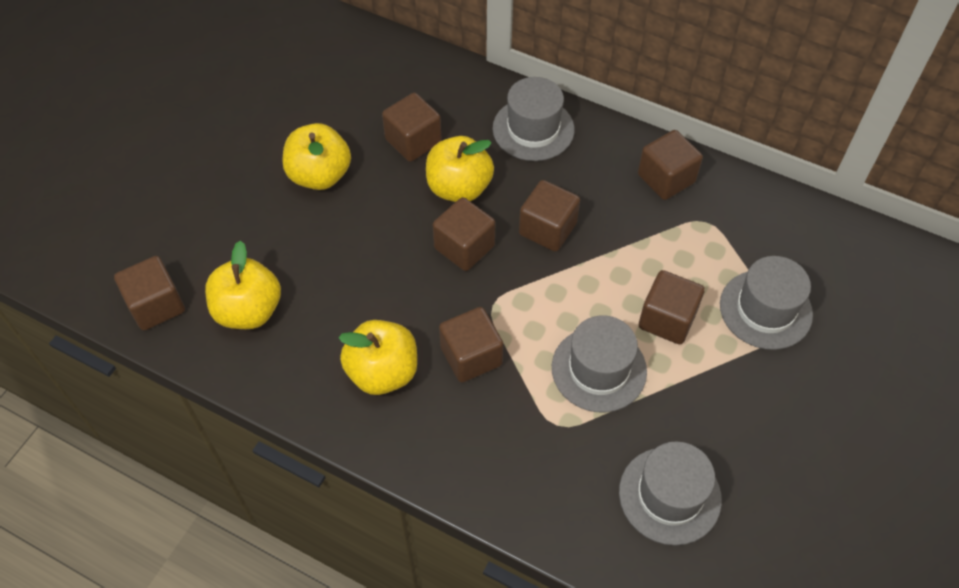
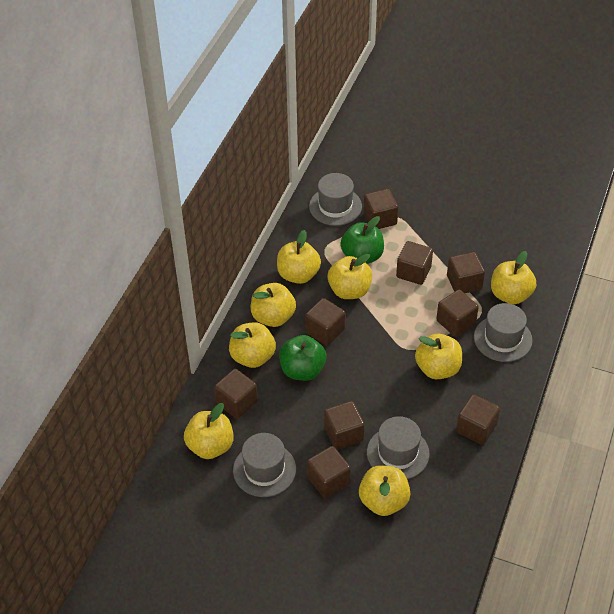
brown cube: [114,256,185,330] [382,93,442,162] [433,197,495,271] [439,307,503,383] [519,180,580,252] [638,130,703,200] [639,270,705,344] = 7 -> [214,369,258,419] [305,298,345,346] [307,446,351,498] [324,401,365,450] [363,189,398,229] [396,241,433,285] [436,290,479,337] [447,252,485,293] [456,394,500,445] = 9
green apple: none = 0 -> [279,335,326,381] [341,216,384,264] = 2
yellow apple: [205,240,281,329] [283,123,351,190] [338,320,417,395] [426,136,494,202] = 4 -> [184,403,234,459] [229,322,276,368] [251,283,296,327] [277,230,321,284] [328,254,372,299] [359,465,410,516] [415,334,462,379] [491,251,536,304] = 8

